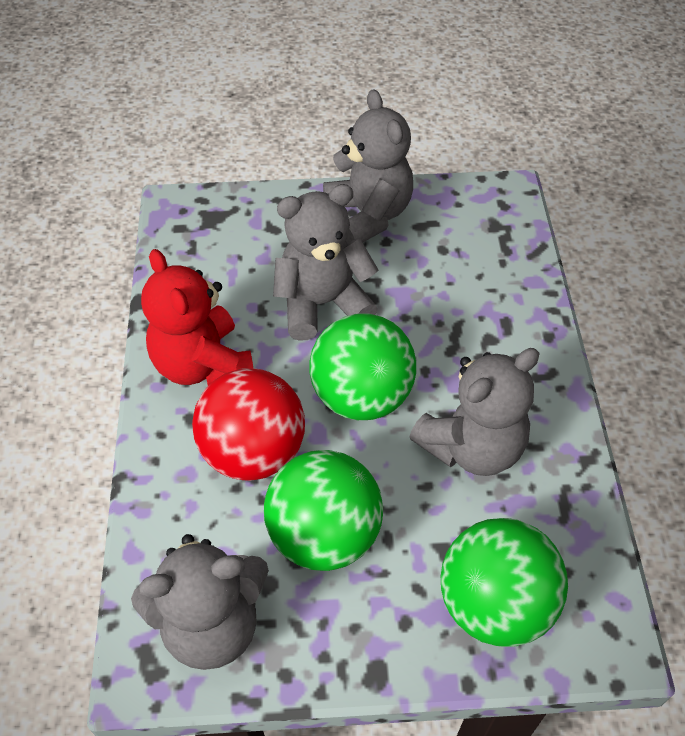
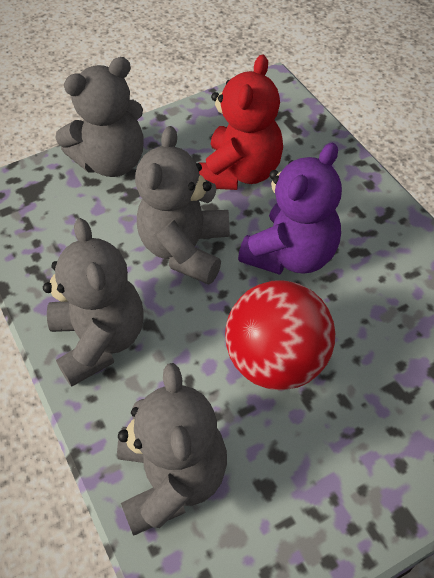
green ball: [264,450,383,571] [309,313,416,420] [441,518,568,647] = 3 -> none = 0
purple teddy bear: none = 0 -> [238,142,342,275] = 1

